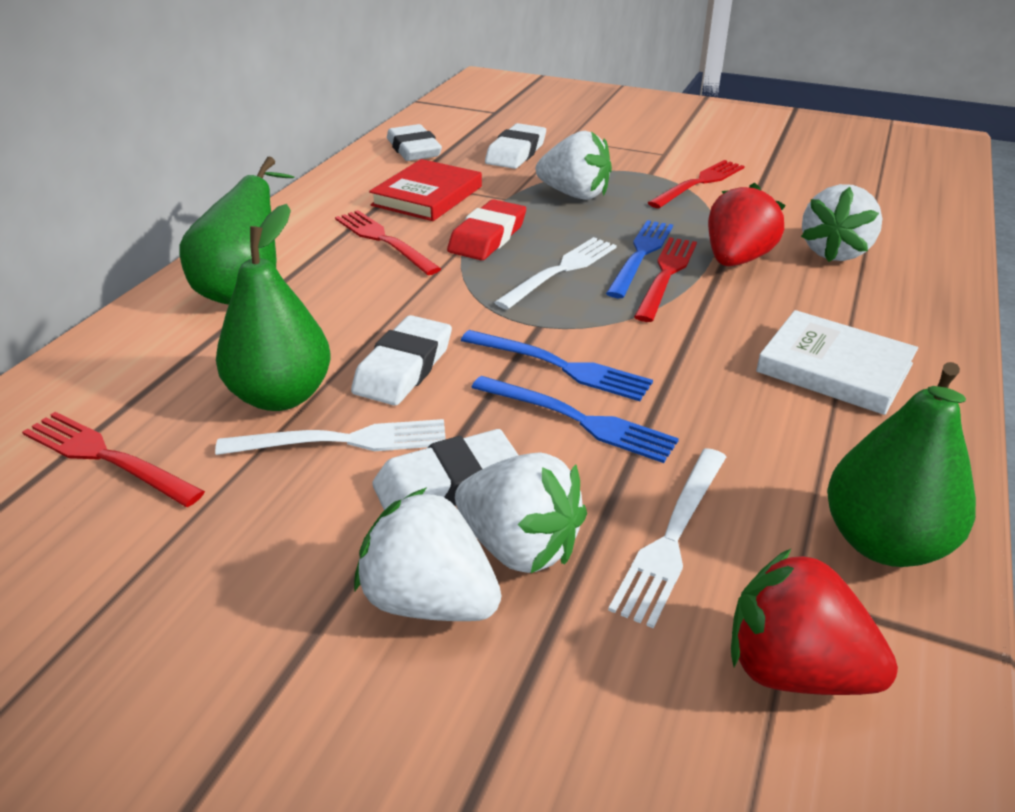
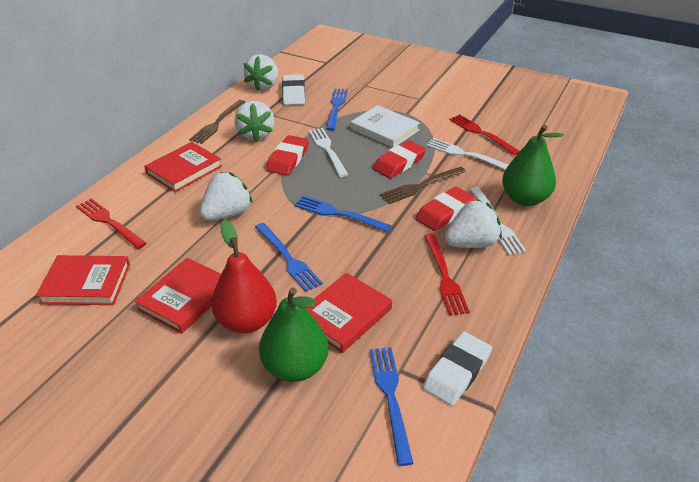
blue fork: [461,330,653,401] [471,376,679,463] [606,220,673,298] = 3 -> [255,223,323,292] [294,196,392,232] [326,88,348,131] [369,347,414,466] = 4
brown fork: none = 0 -> [189,100,246,144] [380,167,466,204] = 2
green pear: [180,156,294,305] [216,204,331,411] [827,362,976,567] = 3 -> [259,287,329,382] [502,125,564,206] = 2
red book: [369,159,482,221] = 1 -> [36,255,130,305] [135,258,221,334] [144,142,222,192] [305,273,392,353] = 4
red eraser: [447,199,526,260] = 1 -> [266,135,309,176] [373,140,426,179] [416,187,475,231] = 3
red fork: [22,412,205,507] [335,210,441,275] [634,237,697,322] [648,160,745,208] = 4 -> [76,198,147,249] [424,234,470,316] [449,115,520,155] = 3
red pear: none = 0 -> [211,220,277,333] = 1
red strawberry: [708,183,785,266] [731,548,898,695] = 2 -> none = 0
white eraser: [351,315,452,406] [372,429,519,510] [387,124,442,161] [485,123,546,169] = 4 -> [282,74,305,105] [423,332,492,406] = 2

